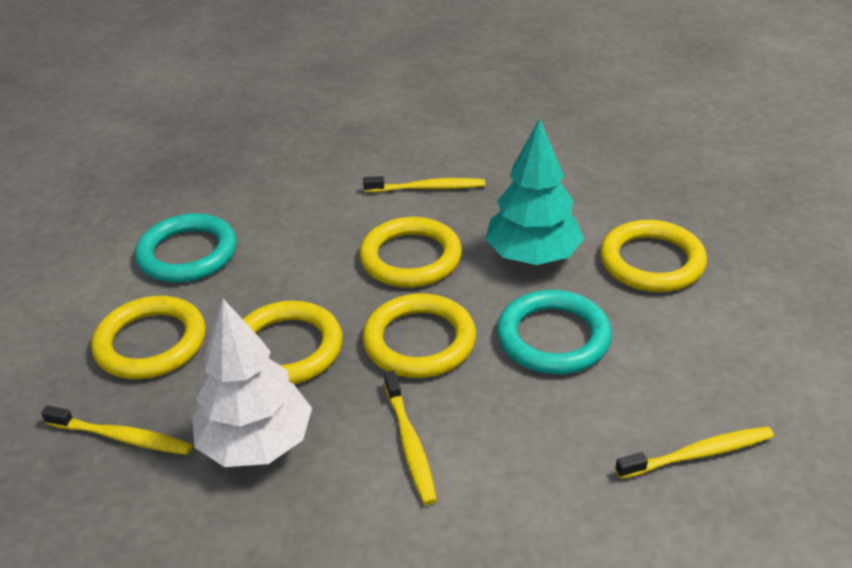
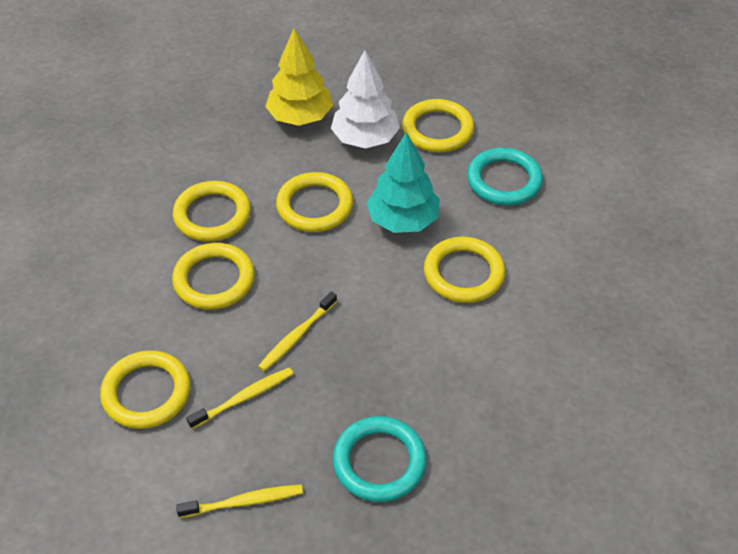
yellow ring: [91,296,206,379] [243,300,343,384] [359,217,462,288] [362,293,476,378] [600,220,707,292] = 5 -> [100,350,190,429] [172,243,255,310] [173,181,251,242] [276,172,353,232] [402,99,474,152] [424,237,505,303] = 6
yellow toothbrush: [41,405,193,455] [363,176,485,193] [384,370,437,505] [615,426,774,479] = 4 -> [176,484,303,518] [186,367,293,429] [258,291,337,371] = 3
yellow tree: none = 0 -> [265,28,333,126] = 1

